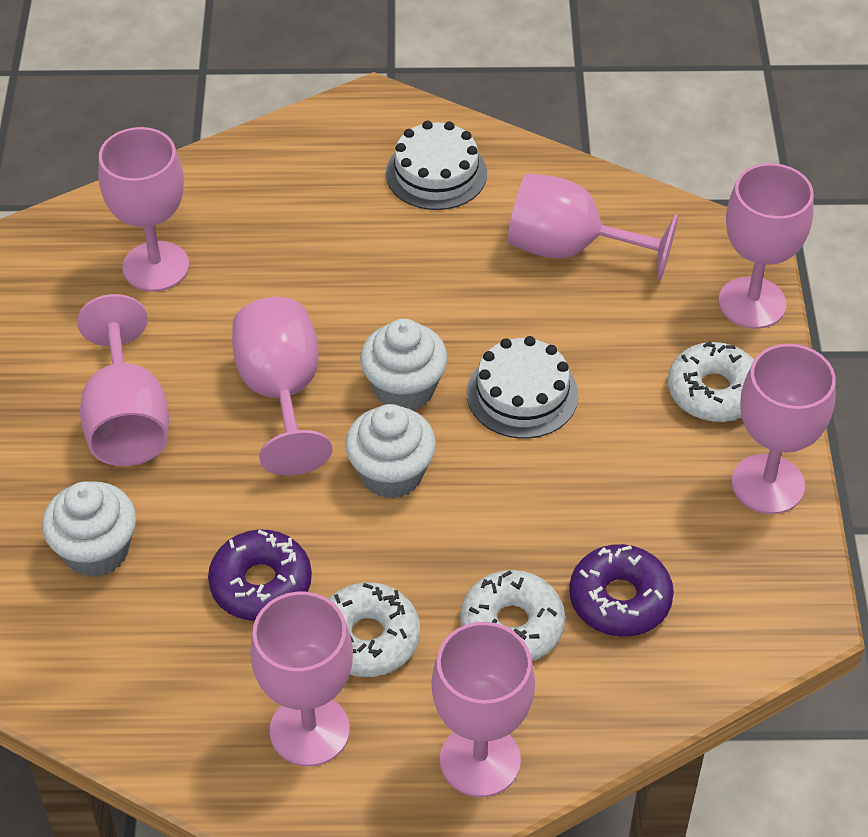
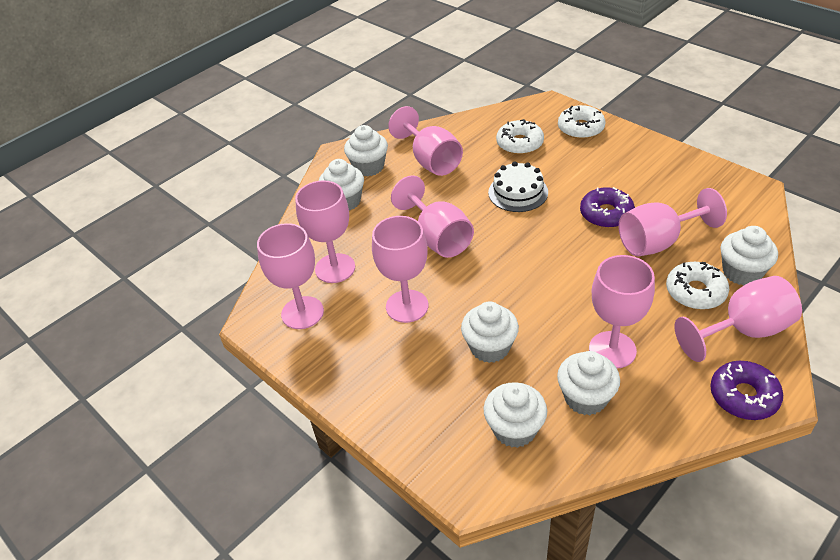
white cake: [386,121,487,210] [467,336,578,439] = 2 -> [488,161,548,212] = 1
white cupcake: [42,481,136,577] [345,404,436,499] [360,319,448,410] = 3 -> [319,159,364,211] [344,125,388,176] [461,302,519,363] [483,382,547,448] [557,351,620,415] [720,226,778,285] = 6

